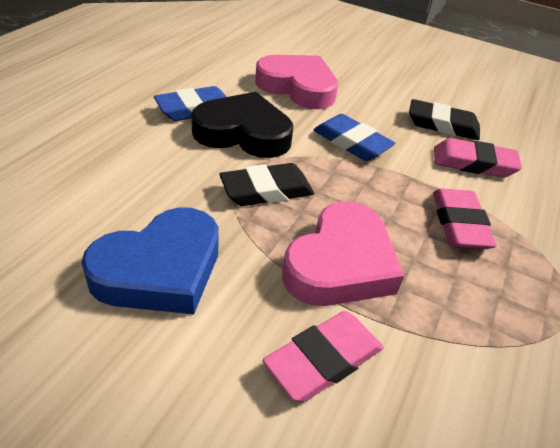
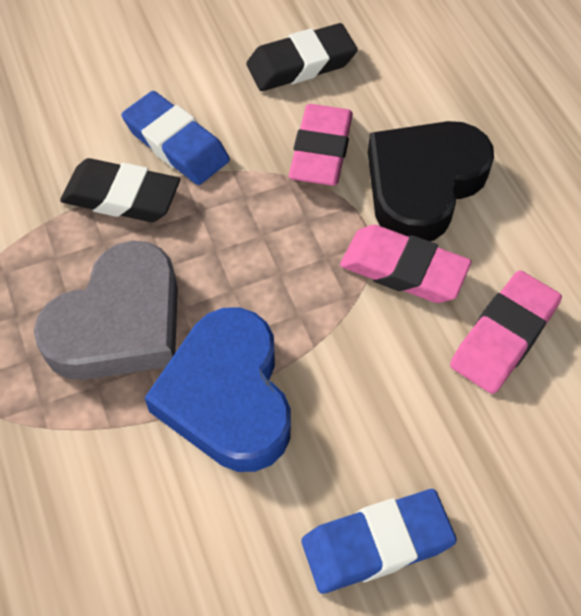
grey heart: none = 0 -> [34,240,178,380] = 1
pink heart: [255,55,338,109] [282,201,404,306] = 2 -> none = 0

